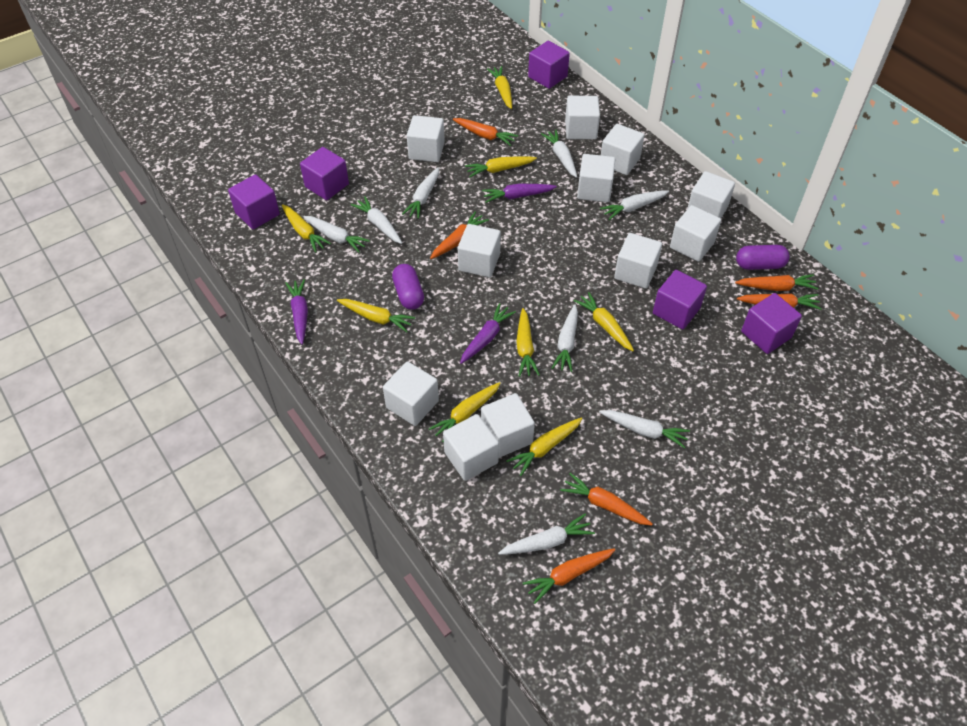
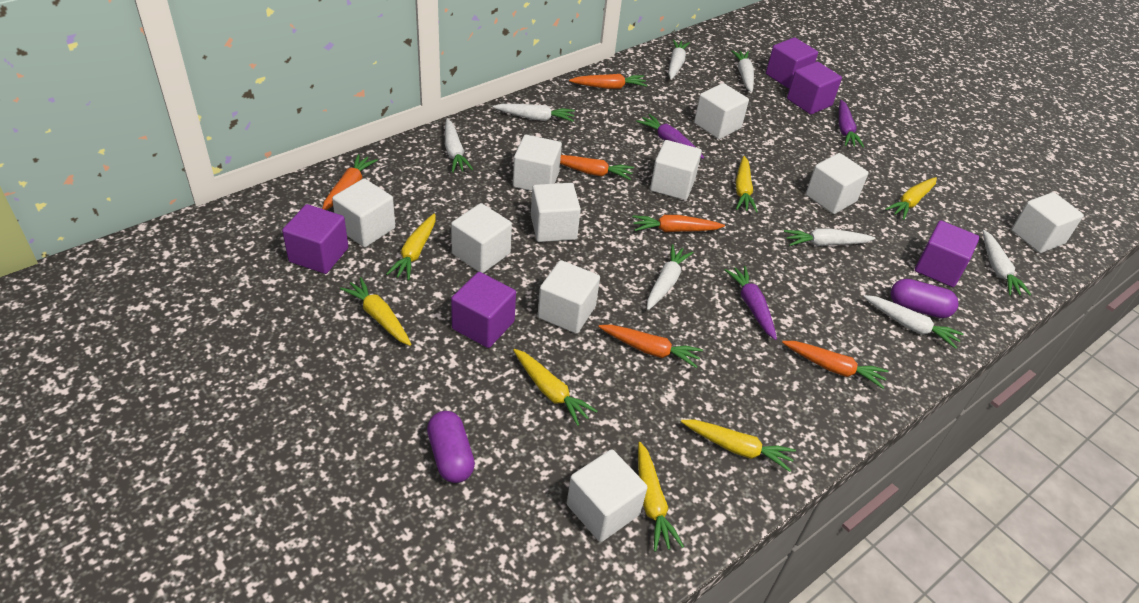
white cube: [383,361,439,426] [407,115,445,162] [443,414,499,481] [458,224,501,277] [481,393,535,458] [565,96,600,139] [577,154,615,202] [601,124,645,175] [614,233,662,289] [670,205,721,262] [687,171,735,218] = 11 -> [332,178,395,247] [451,203,512,273] [513,135,562,191] [531,183,581,242] [538,260,600,334] [567,449,648,542] [650,140,702,200] [694,83,749,139] [806,153,869,214] [1011,192,1084,253] = 10
yellow carrot: [282,204,331,253] [337,299,415,332] [429,382,501,442] [465,156,537,177] [487,66,512,109] [506,417,583,476] [516,308,540,377] [574,292,634,351] = 8 -> [340,277,412,346] [386,214,435,280] [513,349,598,426] [638,442,684,552] [681,420,796,472] [736,156,758,212] [885,177,937,220] = 7

